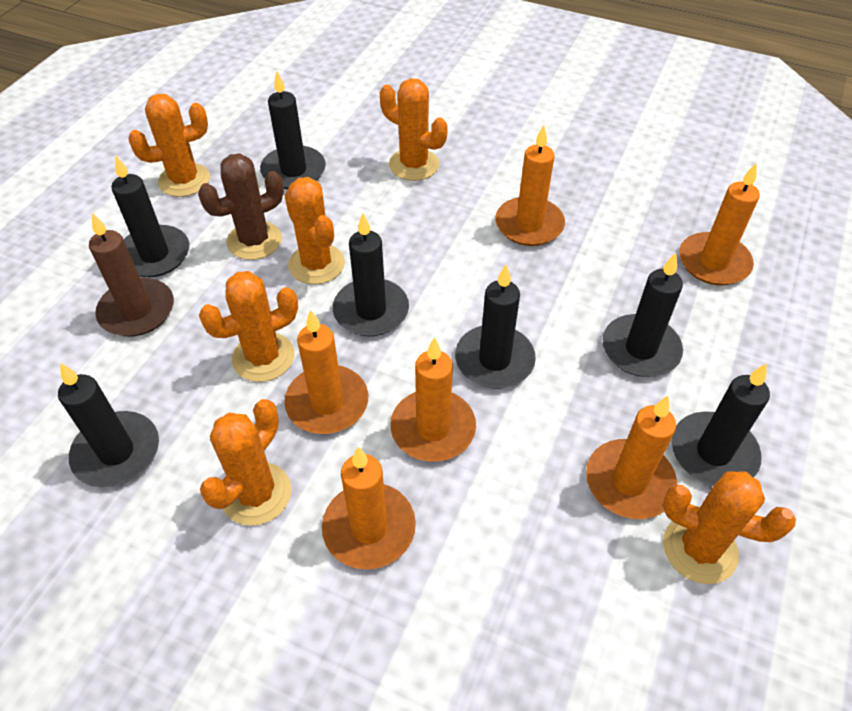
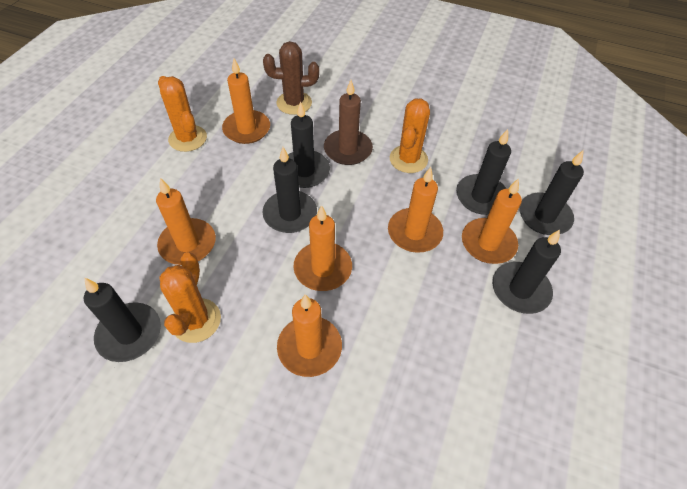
black candle: [58,363,159,487] [111,155,189,278] [260,71,326,189] [333,213,409,336] [455,265,536,388] [602,253,683,377] [671,364,770,486] = 7 -> [84,278,161,362] [262,147,317,233] [288,101,330,188] [456,129,511,215] [492,229,561,314] [519,150,584,235] = 6
orange cactus: [128,94,210,197] [199,271,298,382] [200,399,291,526] [284,177,345,285] [380,78,448,181] [663,471,796,584] = 6 -> [158,76,207,152] [159,252,221,343] [390,98,430,173] = 3

